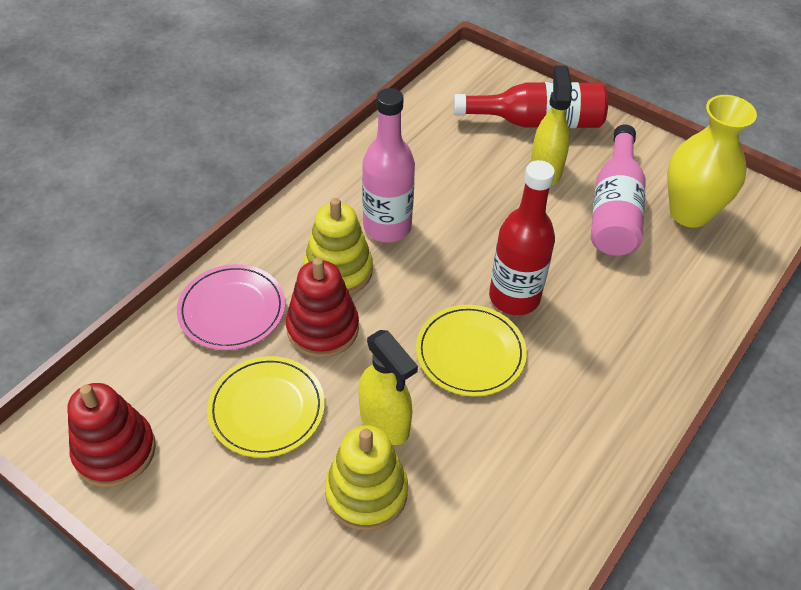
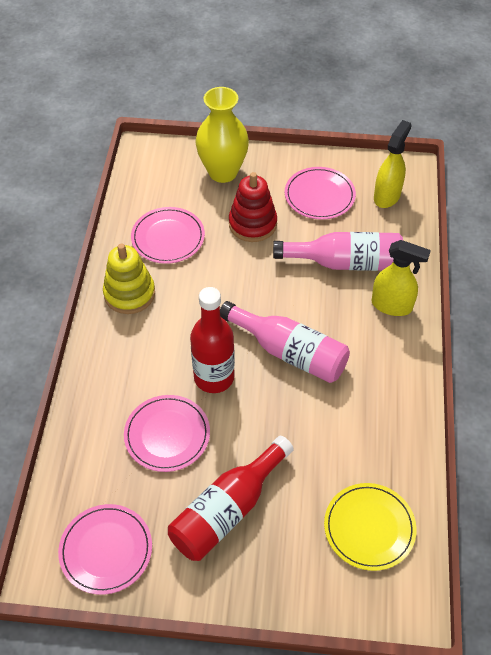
pink plate: [177,264,285,350] = 1 -> [58,504,152,595] [124,395,210,472] [131,207,205,264] [285,167,356,220] = 4
red stacking toy: [68,383,156,487] [286,257,359,358] = 2 -> [229,172,277,242] = 1
yellow plate: [207,356,325,458] [416,305,527,396] = 2 -> [324,483,417,571] = 1
yellow stacking toy: [304,198,373,295] [325,425,408,531] = 2 -> [103,243,155,314] = 1

